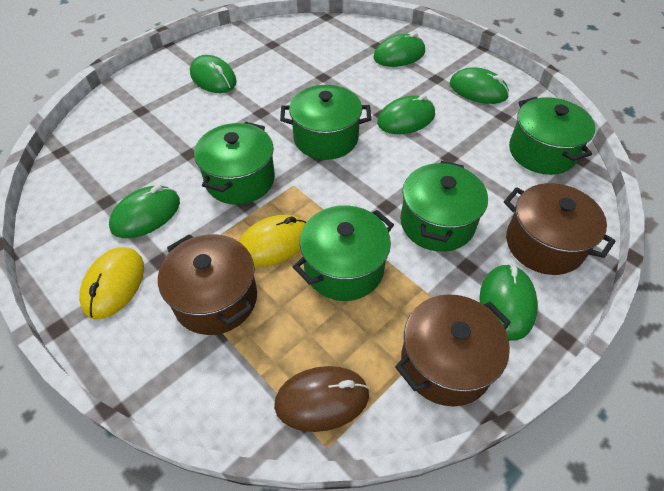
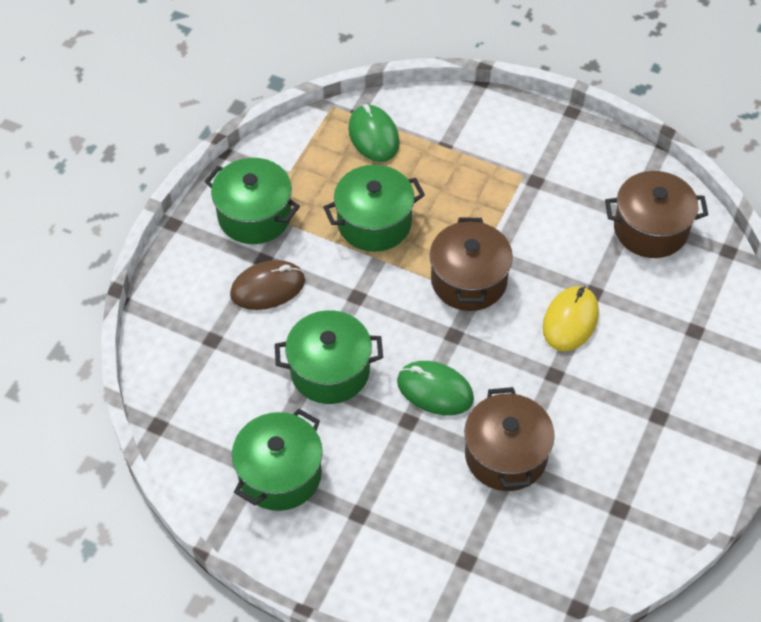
green mouse: [109,185,180,238] [190,55,237,93] [373,32,425,67] [377,95,435,134] [450,67,509,104] [479,264,538,341] = 6 -> [348,104,400,162] [397,361,474,415] = 2
green pot: [194,122,275,205] [280,85,371,160] [293,205,394,301] [400,161,488,252] [509,97,595,175] = 5 -> [204,158,300,244] [232,409,323,511] [275,310,383,404] [323,165,425,252] = 4
yellow mouse: [79,247,144,319] [239,215,306,267] = 2 -> [543,286,599,351] = 1

